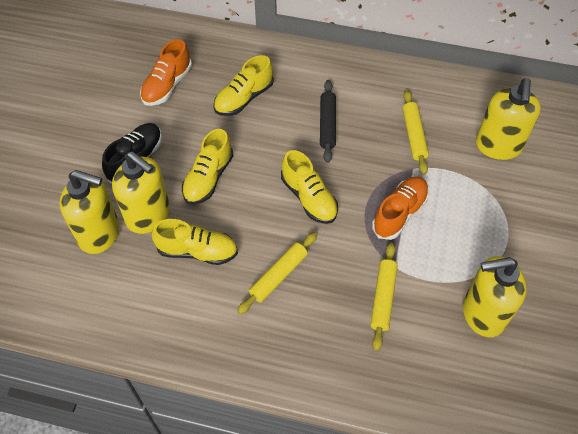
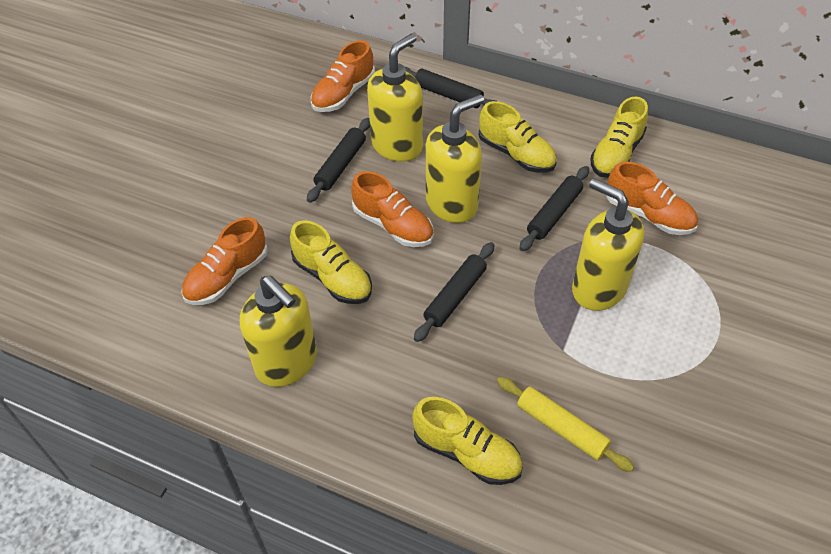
black rolling pin: [320,80,336,163] = 1 -> [307,118,370,203] [405,67,498,108] [414,242,494,342] [519,166,589,251] = 4
black shoe: [102,123,162,184] = 1 -> none = 0
orange shoe: [140,39,192,106] [372,177,429,240] = 2 -> [181,217,268,305] [311,40,375,112] [351,171,433,247] [607,162,698,235] = 4
yellow rolling pin: [237,232,317,314] [370,243,398,351] [402,90,429,174] = 3 -> [497,377,634,472] = 1

